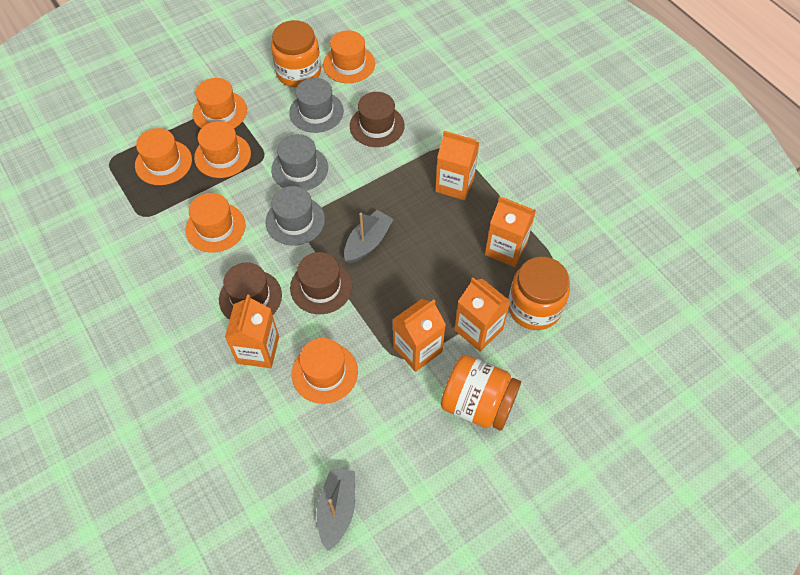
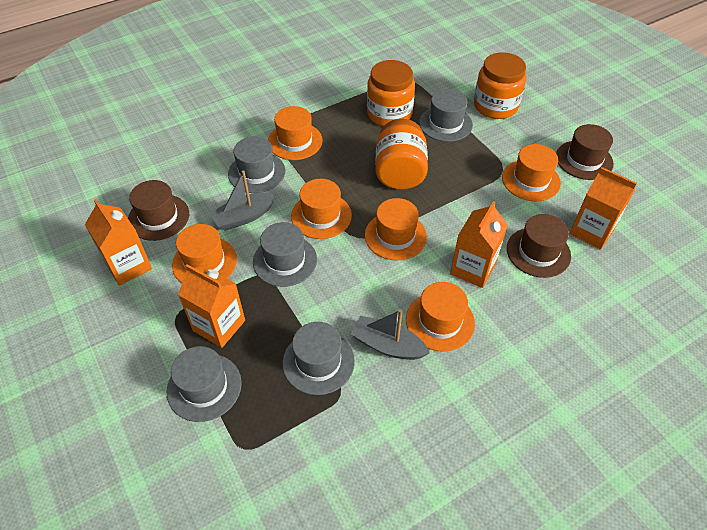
grey hat: [266,186,325,246] [271,134,328,191] [289,78,344,133] = 3 -> [167,346,242,422] [228,136,285,193] [253,222,317,287] [282,322,355,395] [419,89,473,142] = 5
orange carton: [225,295,279,368] [392,299,446,372] [435,131,479,200] [454,278,511,352] [485,197,536,267] = 5 -> [85,199,152,286] [178,264,245,348] [450,201,508,288] [570,167,637,250] = 4

